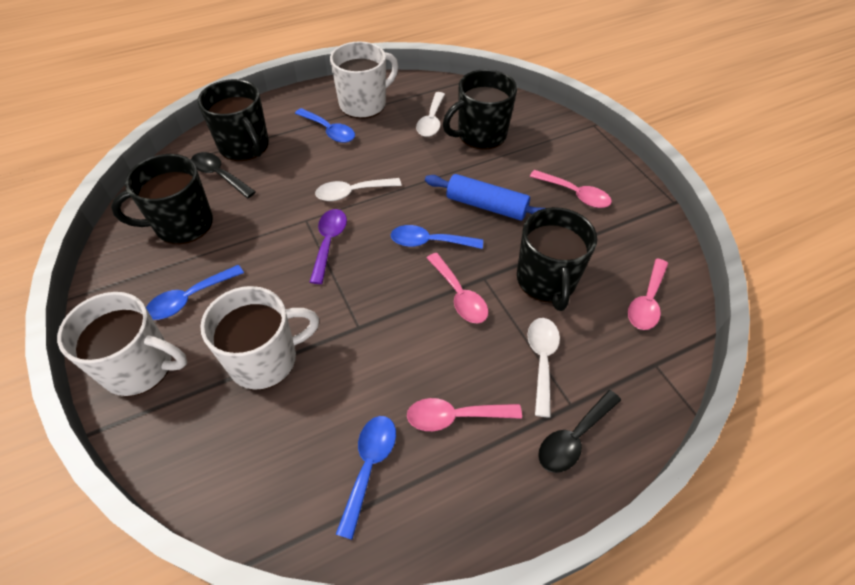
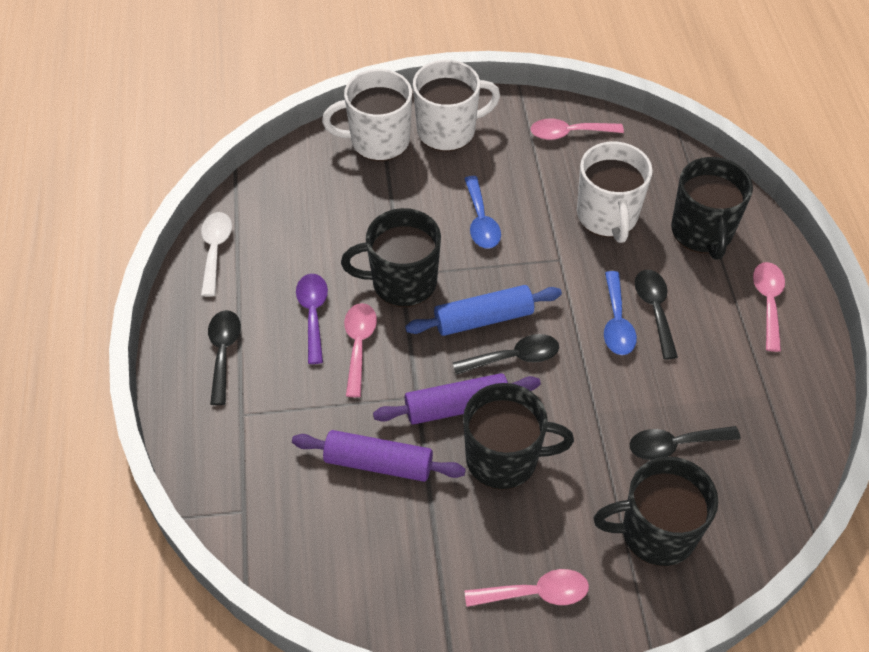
black spoon: [191,152,256,198] [538,390,621,473] = 2 -> [208,310,241,405] [453,334,559,375] [630,426,741,460] [635,270,678,360] = 4
blue spoon: [146,265,244,320] [295,108,355,143] [335,416,396,540] [391,225,483,249] = 4 -> [464,176,501,249] [604,271,637,355] = 2
purple rolling pin: none = 0 -> [292,430,466,482] [373,373,541,425] = 2
white spoon: [315,178,402,201] [416,92,445,137] [527,318,560,417] = 3 -> [201,212,232,296] = 1

